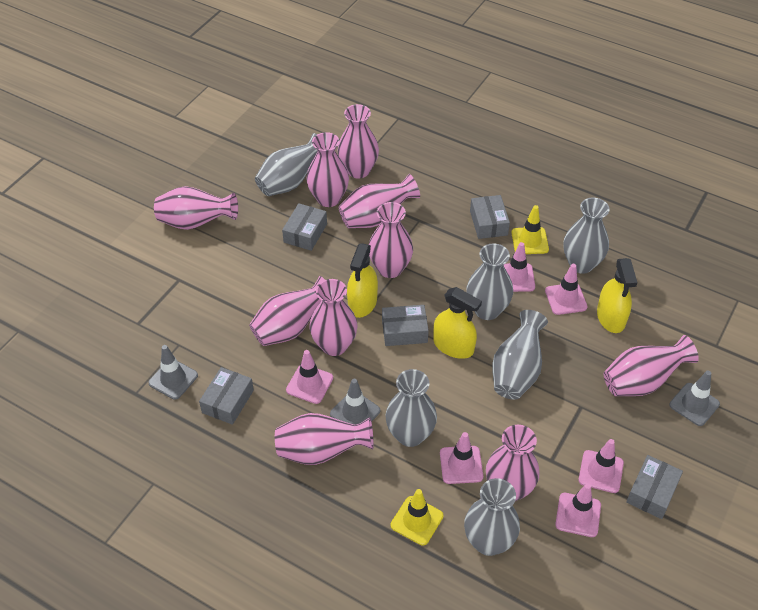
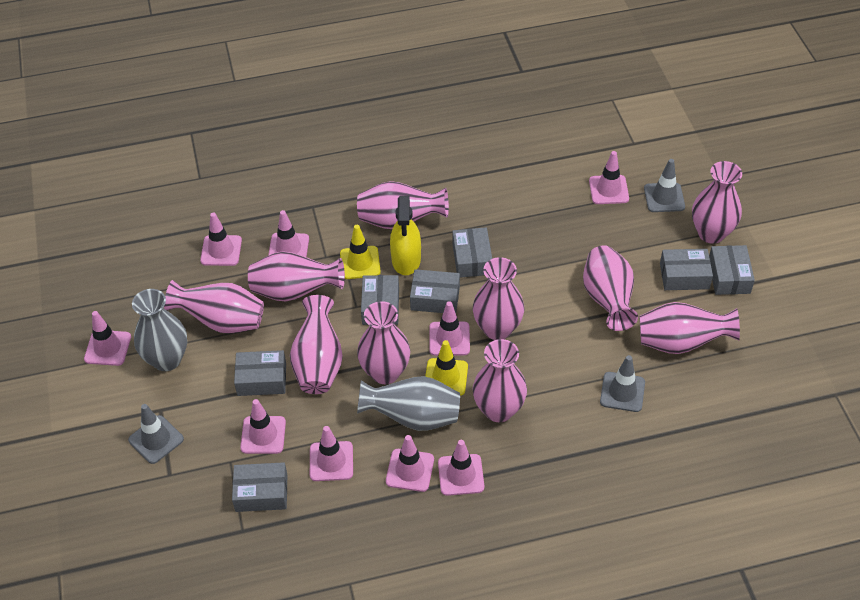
grey box: [199,367,254,425] [282,203,327,251] [382,305,429,346] [470,195,510,239] [626,455,683,519] = 5 -> [232,462,287,512] [234,350,286,396] [361,275,399,325] [410,269,460,313] [452,227,492,278] [660,249,713,290] [709,245,755,295] = 7
grey vase: [255,133,318,196] [385,369,437,447] [464,478,520,556] [466,243,513,320] [492,310,548,400] [563,198,610,274] = 6 -> [132,289,187,371] [357,376,460,431] = 2
pink traffic cone: [286,350,333,404] [440,432,483,484] [504,242,535,292] [545,264,588,315] [555,483,601,537] [578,439,624,493] = 6 -> [84,311,131,366] [200,212,242,266] [240,399,286,454] [268,210,309,257] [310,426,353,481] [386,435,434,492] [429,301,470,356] [438,440,484,496] [589,151,629,204] = 9
yellow spray bottle: [347,243,378,318] [434,287,482,359] [597,258,638,333] = 3 -> [390,196,421,275] = 1

